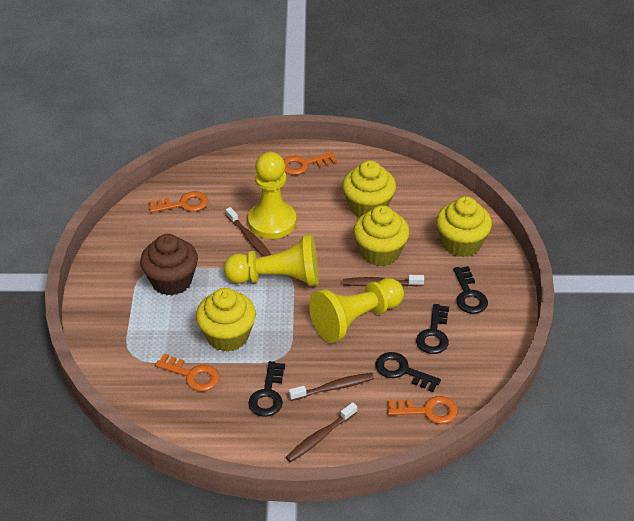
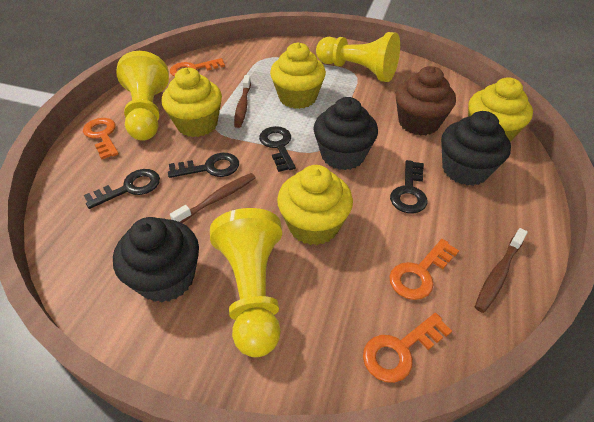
black cupcake: none = 0 -> [113,217,199,303] [313,97,378,170] [441,111,511,186] = 3
brown toothbrush: [226,207,271,257] [286,402,357,462] [289,373,374,401] [343,275,424,286] = 4 -> [170,173,256,223] [234,75,251,128] [475,228,528,313] = 3

